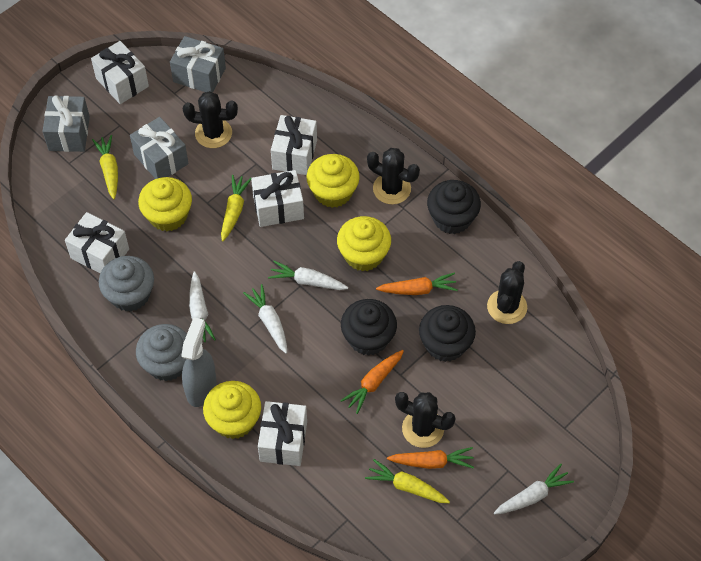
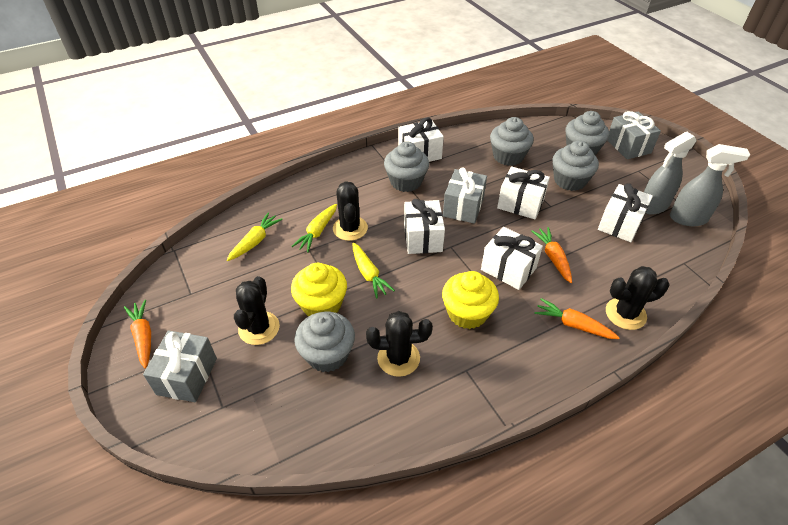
black cupcake: [341,299,397,356] [419,305,476,362] [427,180,481,234] = 3 -> none = 0
grey cupcake: [99,256,154,312] [136,324,187,381] = 2 -> [294,312,355,372] [384,141,429,192] [490,117,534,166] [552,140,599,191] [566,111,609,155] = 5
grey spray bottle: [181,317,217,407] = 1 -> [644,132,697,214] [670,144,750,226] = 2
white carrot: [189,271,216,342] [243,284,287,354] [268,261,348,290] [494,464,574,515] = 4 -> none = 0
yellow cupcake: [138,177,192,231] [203,381,261,439] [307,154,360,208] [337,216,391,271] = 4 -> [291,263,347,316] [442,271,499,329] = 2

